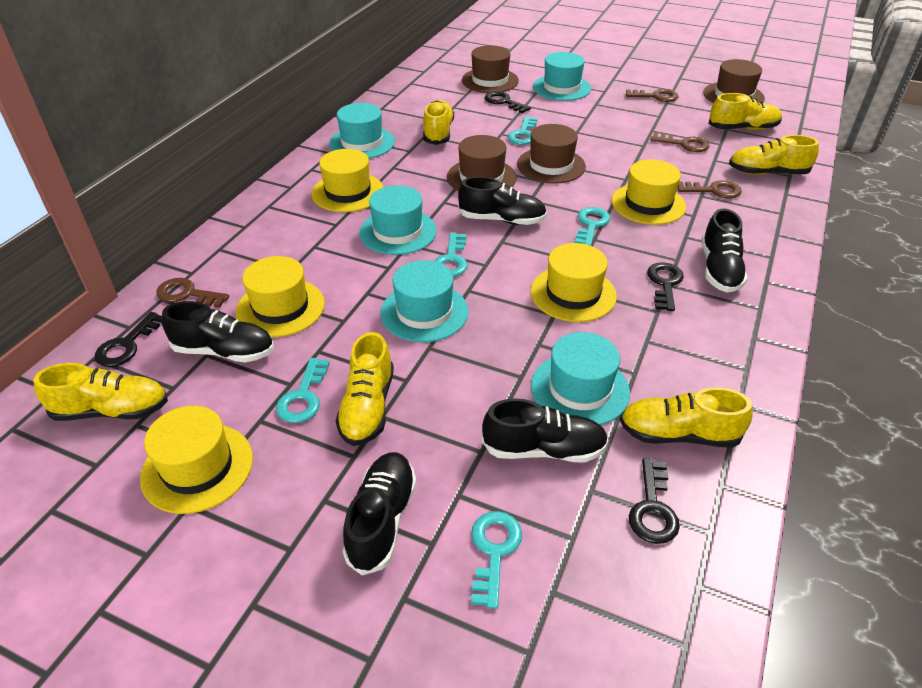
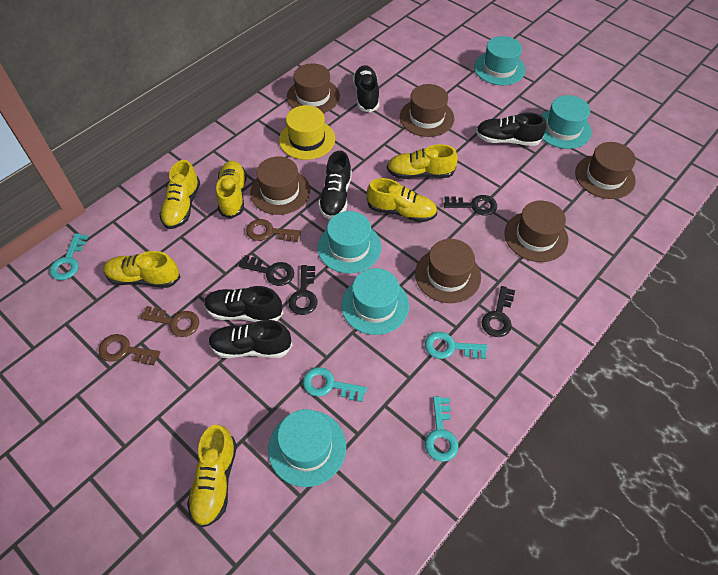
brown hat: [447,135,517,191] [462,45,519,93] [517,124,586,184] [704,59,765,103] = 4 -> [250,156,310,215] [287,63,340,113] [400,84,454,137] [415,239,481,303] [504,201,568,262] [575,142,636,199] = 6
brown key: [156,278,229,308] [626,89,678,102] [651,132,710,152] [677,180,742,198] = 4 -> [98,334,160,365] [140,306,199,337] [246,219,301,242] = 3
turquoise key: [276,358,330,423] [434,233,468,277] [471,511,522,609] [508,116,537,145] [574,207,611,246] = 5 -> [50,233,88,280] [303,367,367,402] [425,332,488,359] [425,396,459,462] = 4
yellow hat: [140,406,253,514] [236,256,325,337] [312,149,384,212] [531,243,617,322] [611,159,686,225] = 5 -> [279,105,335,160] = 1

